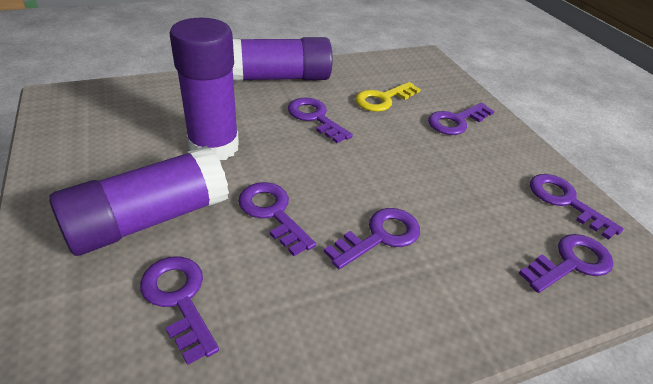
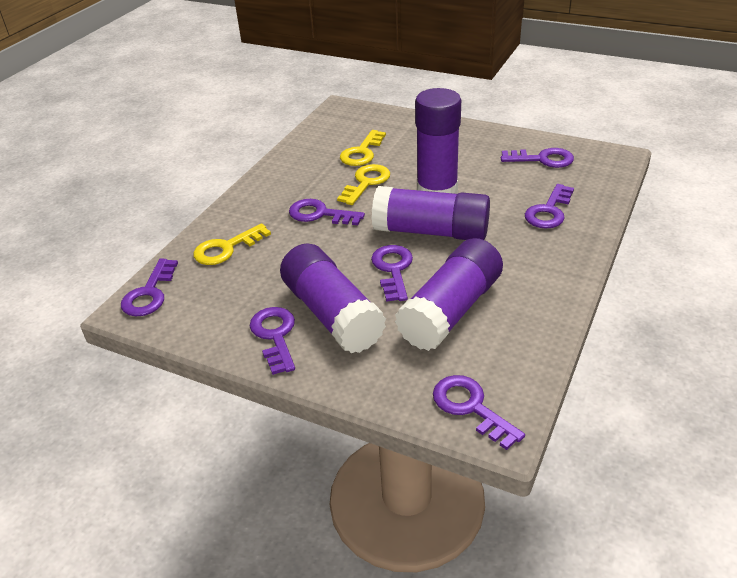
purple glue stick: [49,146,229,256] [170,18,239,161] [233,37,333,81] = 3 -> [280,243,386,353] [372,186,490,240] [395,238,503,351] [415,88,461,194] = 4
yellow key: [355,82,421,112] = 1 -> [194,223,271,265] [337,164,390,205] [340,130,386,166] = 3

